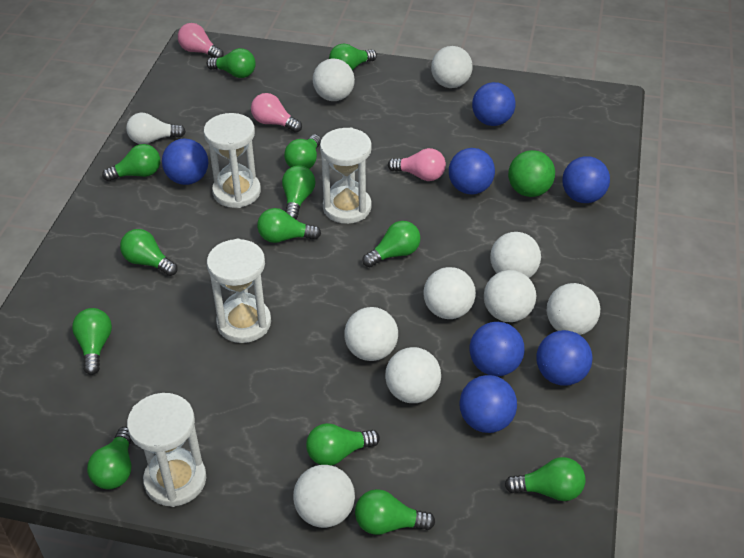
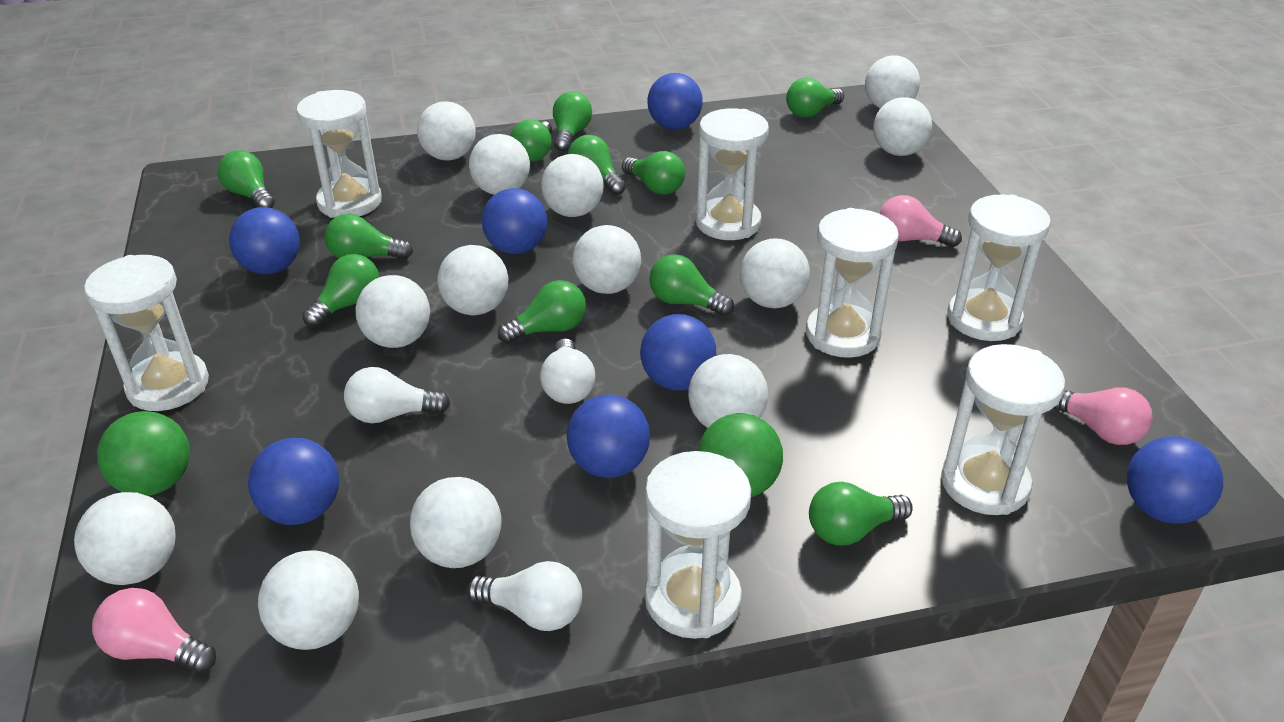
green ball: [508,150,555,197] = 1 -> [97,411,190,496] [698,413,783,497] = 2
green light bulb: [72,308,112,375] [87,427,132,489] [102,144,160,182] [120,229,178,276] [207,48,256,78] [257,208,321,243] [282,165,315,219] [284,134,321,169] [306,423,380,466] [329,44,377,70] [355,489,435,535] [362,221,420,267] [505,457,585,501] = 13 -> [217,150,275,208] [302,254,379,327] [325,214,413,259] [498,280,586,344] [510,120,552,162] [553,92,592,152] [568,135,626,195] [622,151,685,195] [649,254,734,316] [786,78,844,118] [809,482,913,546] = 11
white ball: [293,465,355,528] [313,59,355,101] [344,307,398,361] [385,347,441,403] [423,267,476,319] [431,46,473,88] [484,270,536,322] [490,232,541,278] [547,283,600,335] = 9 -> [74,492,176,585] [258,550,359,650] [356,275,430,348] [410,477,502,568] [417,102,476,160] [437,245,509,315] [469,134,530,195] [541,154,604,217] [573,225,641,294] [688,354,768,428] [740,239,810,308] [865,55,920,109] [873,97,932,156] = 13
white hourglass: [127,393,206,507] [204,113,261,208] [207,239,271,343] [320,127,372,224] = 4 -> [84,255,209,411] [296,90,382,218] [645,451,751,639] [696,108,769,240] [806,208,899,358] [941,344,1065,515] [947,194,1051,341] = 7
white light bulb: [126,113,186,144] = 1 -> [344,367,451,423] [467,561,582,631] [540,338,595,404] = 3

